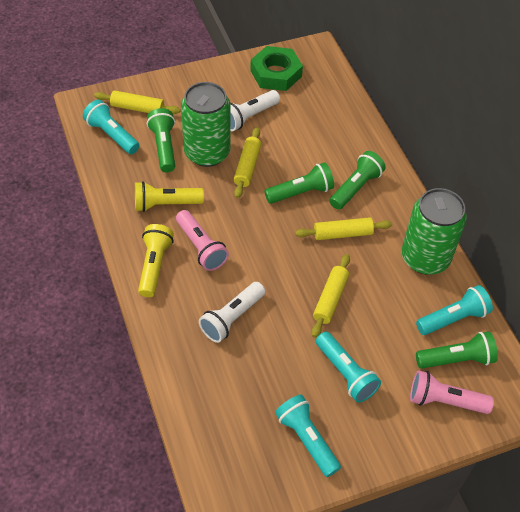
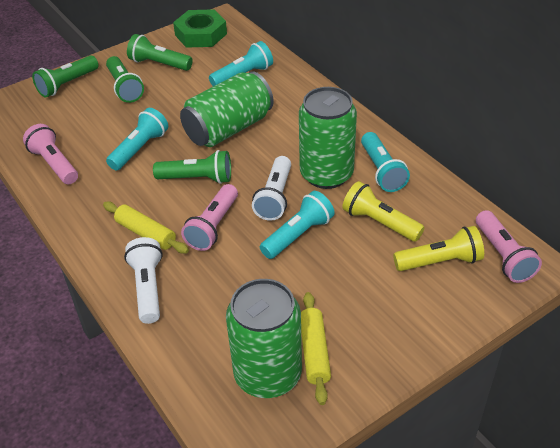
green can: [181,82,230,167] [402,188,467,275] = 2 -> [180,71,274,147] [226,279,302,398] [299,87,357,189] = 3
pink flashlight: [176,210,229,271] [410,370,494,414] = 2 -> [23,124,78,184] [181,184,238,251] [476,210,542,283] = 3
yellow rolling pin: [94,91,181,114] [234,127,261,198] [295,217,392,240] [312,254,350,338] = 4 -> [103,202,189,254] [301,292,331,405] = 2

